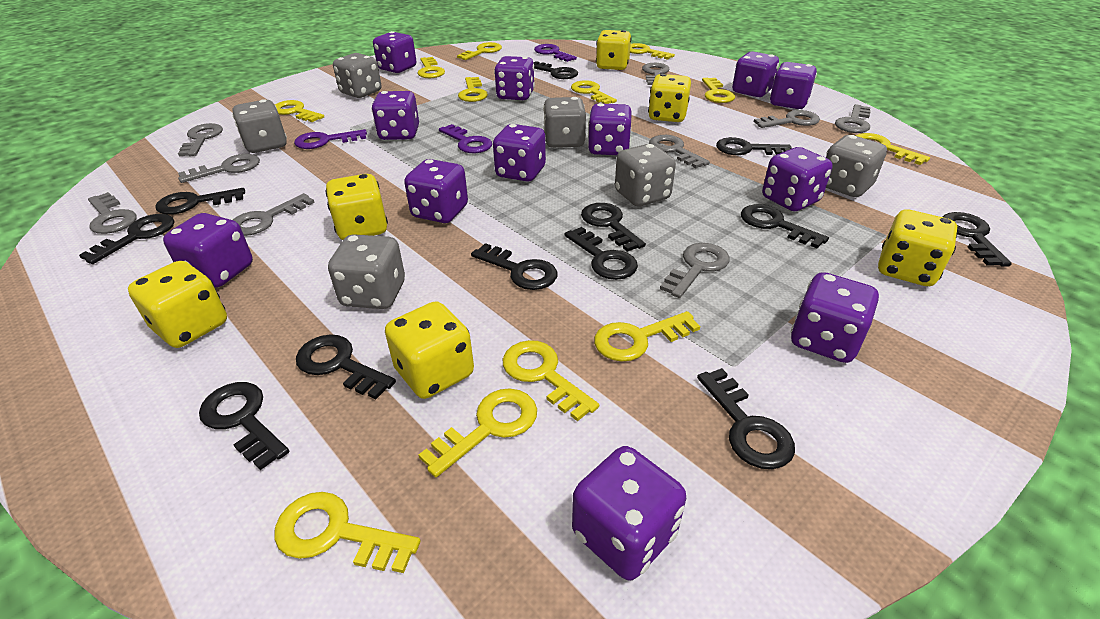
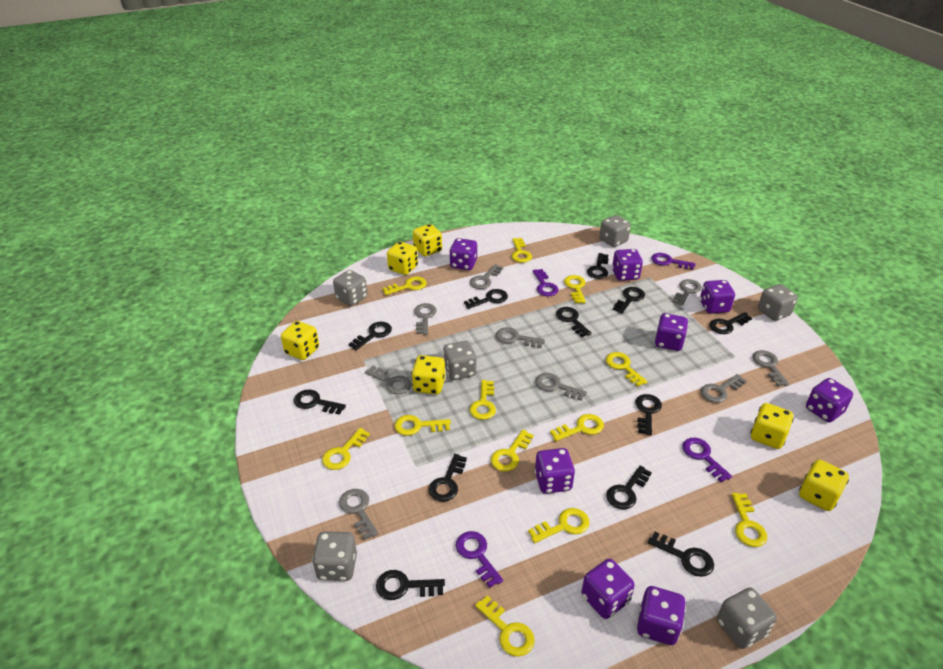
purple dice: [163,213,253,287] [371,91,419,140] [373,31,416,73] [404,159,468,223] [493,124,546,182] [494,56,535,101] [572,446,686,580] [588,103,632,155] [732,51,779,97] [762,147,832,211] [770,62,817,109] [791,272,879,363] = 12 -> [449,238,477,270] [535,448,575,494] [582,559,635,619] [612,249,643,281] [637,586,686,645] [655,313,688,351] [700,280,735,314] [806,378,853,422] = 8
purple key: [294,129,367,149] [439,124,492,153] [534,44,577,62] = 3 -> [456,531,503,588] [533,269,559,296] [651,253,695,270] [682,438,732,482] = 4

